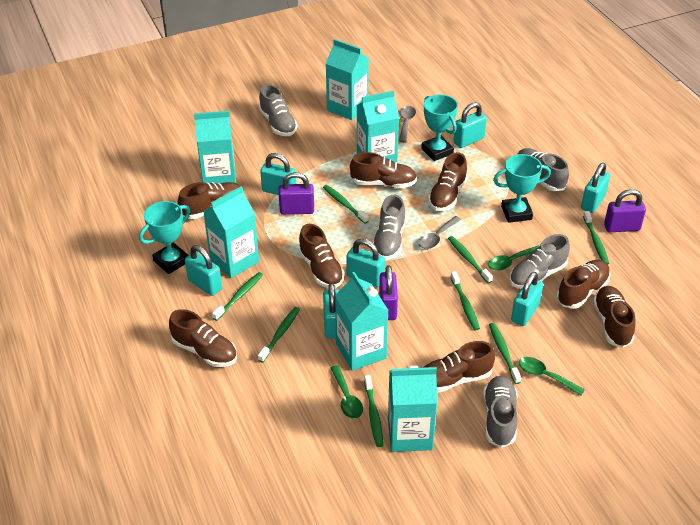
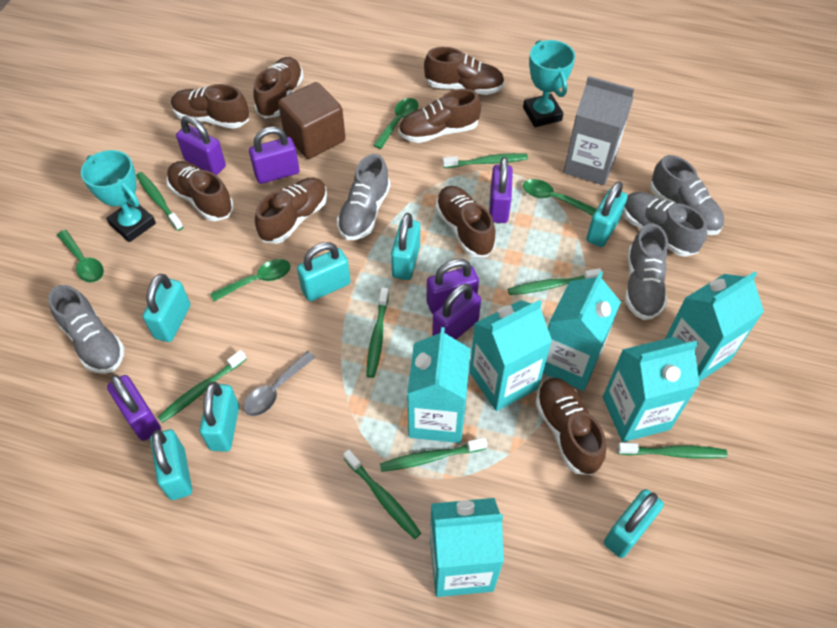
brown cube: none = 0 -> [278,82,345,159] = 1
green spoon: [331,365,363,419] [488,245,539,271] [519,357,585,396] = 3 -> [57,230,104,283] [210,259,291,302] [373,98,418,149] [523,179,597,216] = 4
grey carton: none = 0 -> [564,76,634,185] = 1
grey spoon: [399,106,416,142] [419,216,461,249] = 2 -> [243,351,316,416] = 1
purple padlock: [279,172,314,215] [379,265,398,320] [604,189,646,232] = 3 -> [107,375,161,441] [176,116,226,175] [249,127,299,184] [427,259,479,314] [432,283,481,340] [489,157,513,223] = 6
turquoise trophy: [139,201,191,274] [421,94,458,161] [493,154,551,223] = 3 -> [81,150,156,242] [523,40,575,127] = 2

